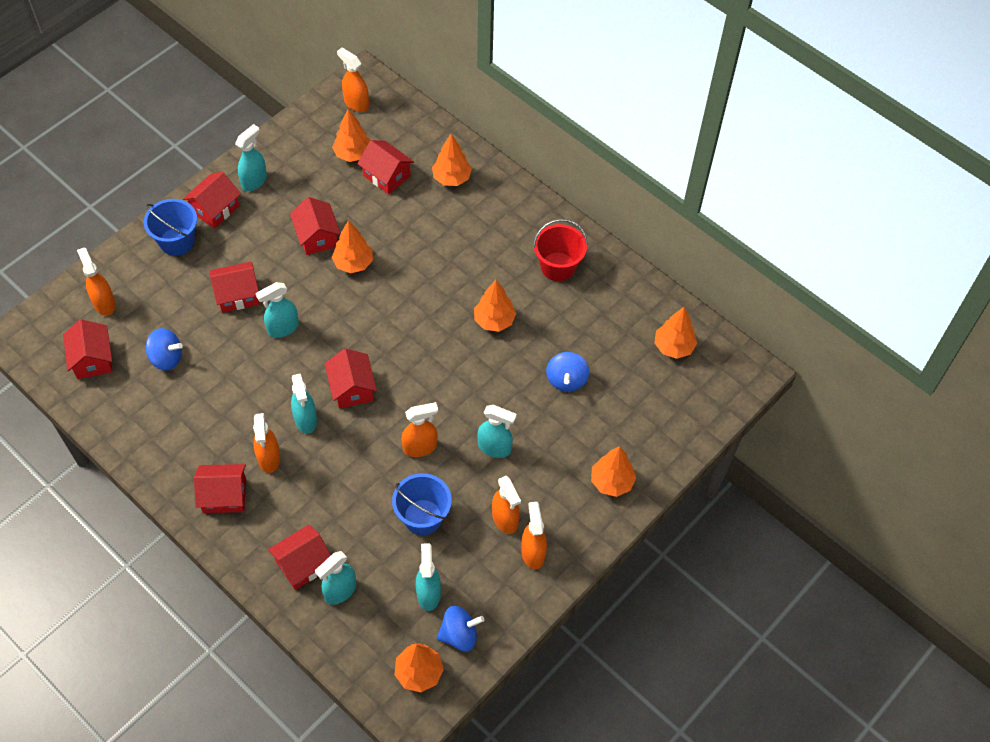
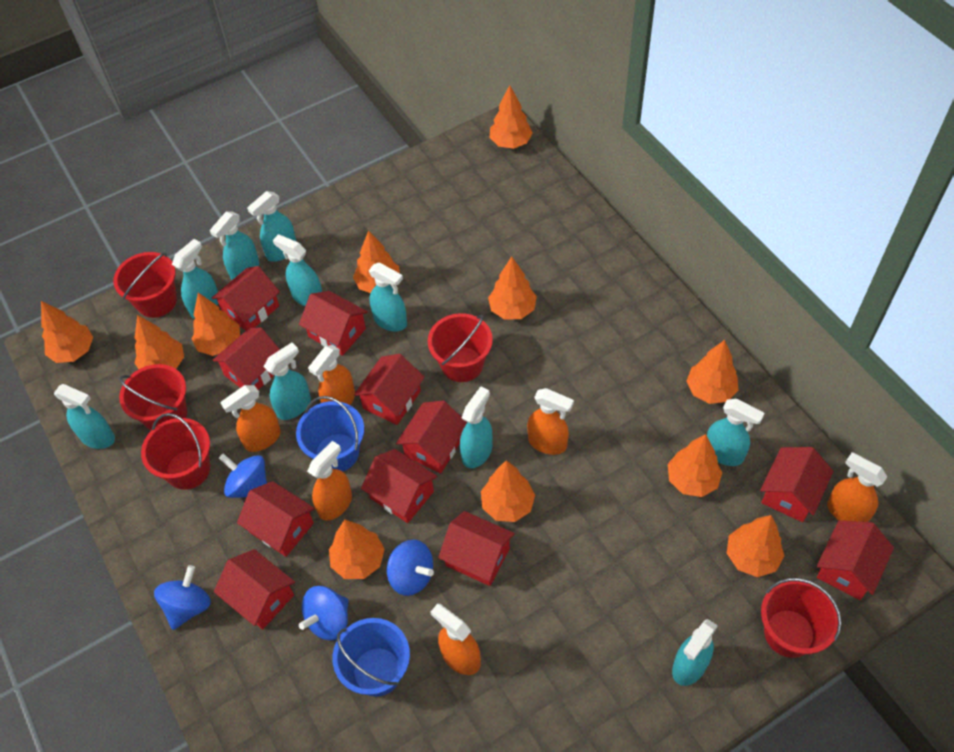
blue spinning top: [146,328,183,371] [437,606,484,651] [546,352,589,392] = 3 -> [154,565,211,630] [219,453,267,498] [299,586,349,640] [387,539,434,596] = 4
orange tree: [332,109,370,162] [332,220,373,273] [395,643,444,692] [432,133,472,186] [474,280,516,332] [591,446,636,497] [654,307,697,359] = 7 -> [41,301,93,363] [134,315,184,369] [192,293,240,356] [329,520,385,579] [353,230,400,293] [481,460,535,522] [488,256,537,320] [490,85,533,149] [668,434,722,497] [686,340,738,404] [727,515,784,577] = 11
red bucket: [533,219,588,281] = 1 -> [113,252,177,318] [119,364,187,431] [141,413,210,490] [428,313,493,382] [761,578,842,658] = 5
red house: [63,319,113,379] [183,172,241,229] [194,464,246,513] [210,262,259,313] [268,524,331,590] [290,197,341,255] [324,348,377,409] [358,140,414,194] = 8 -> [212,266,280,331] [213,328,280,390] [214,549,295,630] [237,481,315,557] [299,291,368,356] [354,354,425,425] [361,449,438,523] [396,401,468,474] [438,511,515,586] [760,447,833,522] [817,520,894,600] = 11
turquoise spray bottle: [235,124,267,191] [256,282,299,338] [291,374,317,434] [315,551,356,605] [416,543,441,611] [477,405,517,458] = 6 -> [54,384,115,449] [172,239,218,319] [210,211,259,280] [247,191,297,262] [264,343,311,420] [273,234,322,306] [369,262,407,331] [460,386,492,468] [672,619,718,686] [707,399,765,466] = 10

